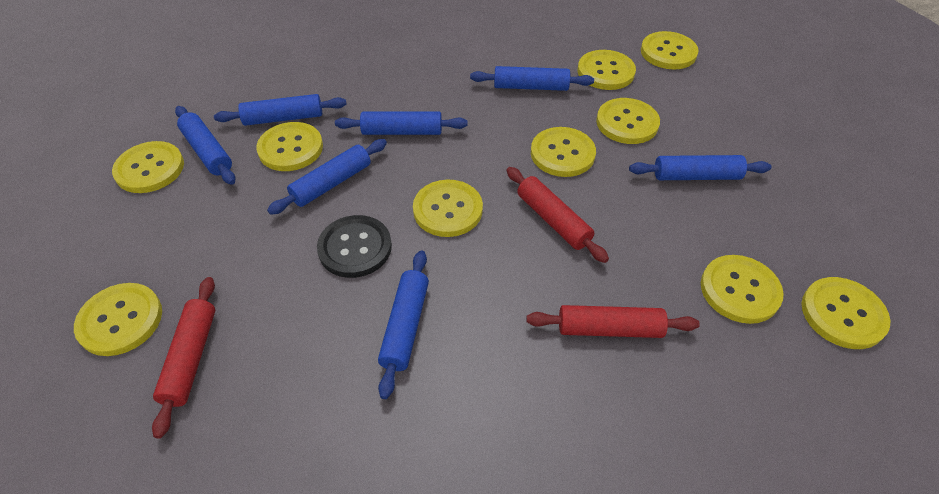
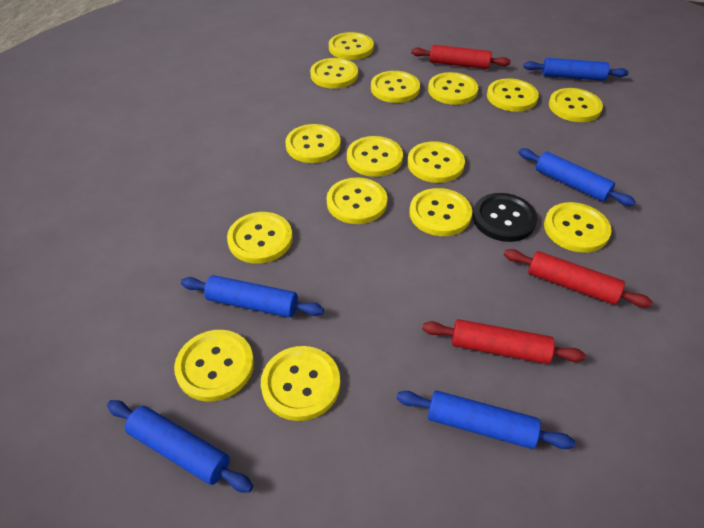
blue rolling pin: [175,106,236,185] [214,94,347,126] [267,139,387,215] [335,111,467,135] [378,251,429,399] [470,66,594,91] [629,155,771,180] = 7 -> [107,400,253,493] [181,275,324,318] [396,390,575,449] [518,148,636,206] [523,58,628,81] = 5
yellow button: [74,283,162,356] [112,141,184,193] [256,122,323,171] [413,180,483,237] [531,127,596,177] [577,50,636,90] [596,98,660,144] [641,31,699,69] [701,255,784,324] [801,277,891,349] = 10 -> [174,330,254,402] [227,212,293,264] [261,346,340,421] [286,124,341,163] [310,58,358,89] [327,177,387,224] [329,32,374,60] [347,136,403,177] [371,71,420,103] [407,141,465,183] [409,188,472,236] [428,72,478,105] [487,78,539,112] [544,202,612,253] [549,88,603,122] = 15

